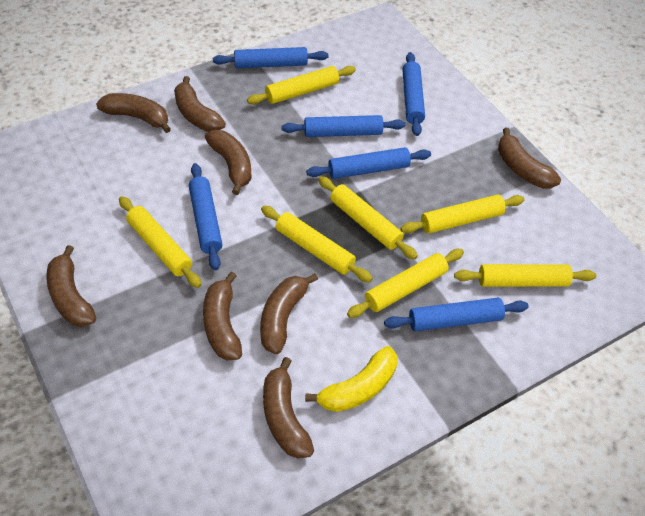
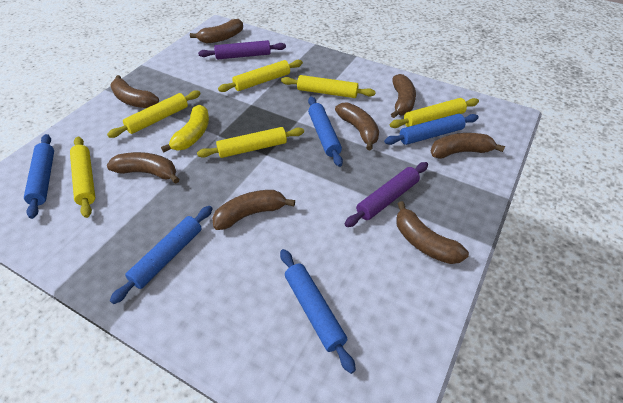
blue rolling pin: [189,163,223,270] [213,47,328,68] [281,115,405,137] [306,147,431,179] [384,298,529,331] [402,52,425,136] = 6 -> [24,134,54,219] [110,206,213,304] [280,249,356,374] [308,96,343,167] [384,114,479,145] = 5
purple rolling pin: none = 0 -> [198,40,286,60] [345,162,428,227] = 2
yellow rolling pin: [119,196,202,288] [247,66,356,105] [261,206,373,283] [318,176,418,260] [347,249,464,318] [400,195,525,234] [454,264,596,287] = 7 -> [70,136,95,218] [107,90,201,138] [197,127,304,158] [218,60,303,92] [281,75,376,98] [390,98,479,128] = 6

